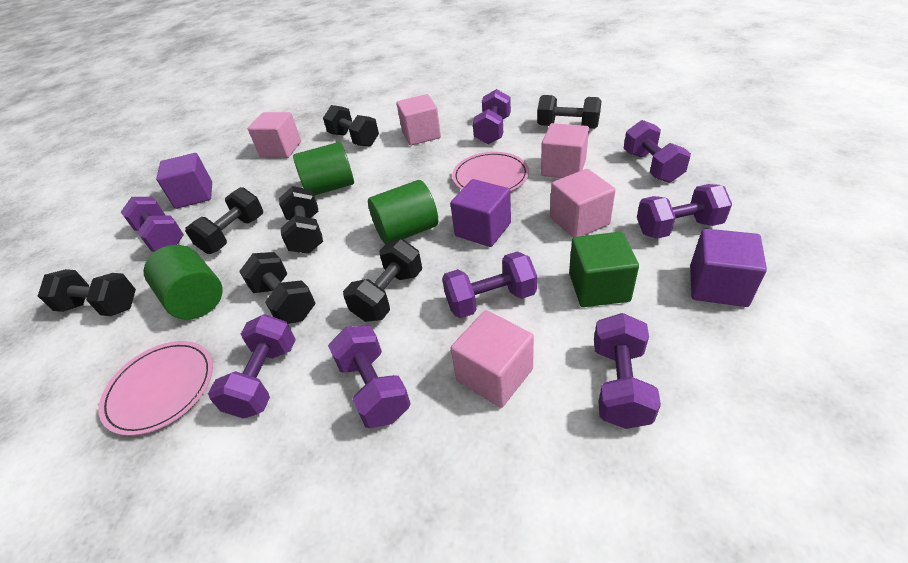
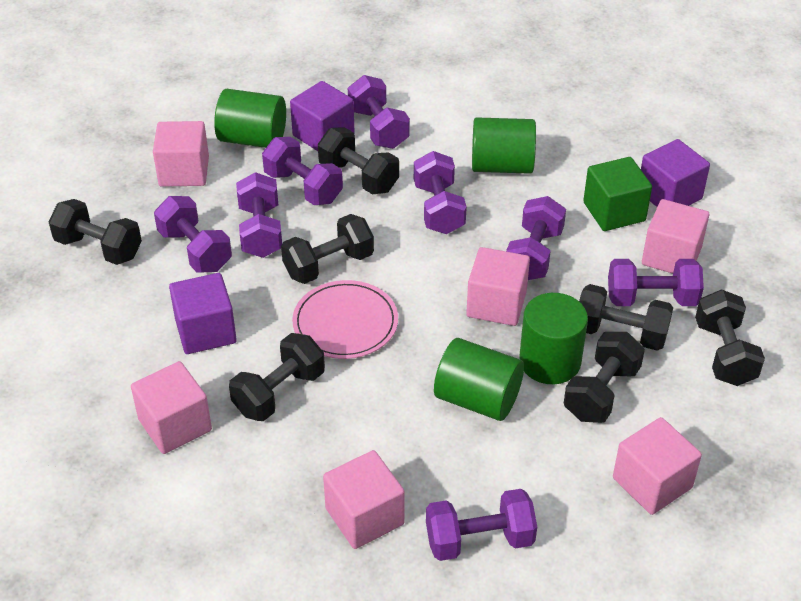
green cylinder: [144,245,222,320] [293,142,354,196] [368,180,438,244] = 3 -> [214,89,286,148] [434,338,524,421] [472,117,536,174] [519,293,588,384] = 4
pink cube: [248,112,301,158] [397,94,441,145] [451,310,534,408] [541,123,589,178] [550,169,616,238] = 5 -> [131,361,212,454] [153,121,209,187] [323,450,405,549] [466,247,530,326] [613,417,702,515] [642,199,709,274] = 6
pink plate: [99,341,213,436] [452,152,529,191] = 2 -> [292,280,398,359] = 1

